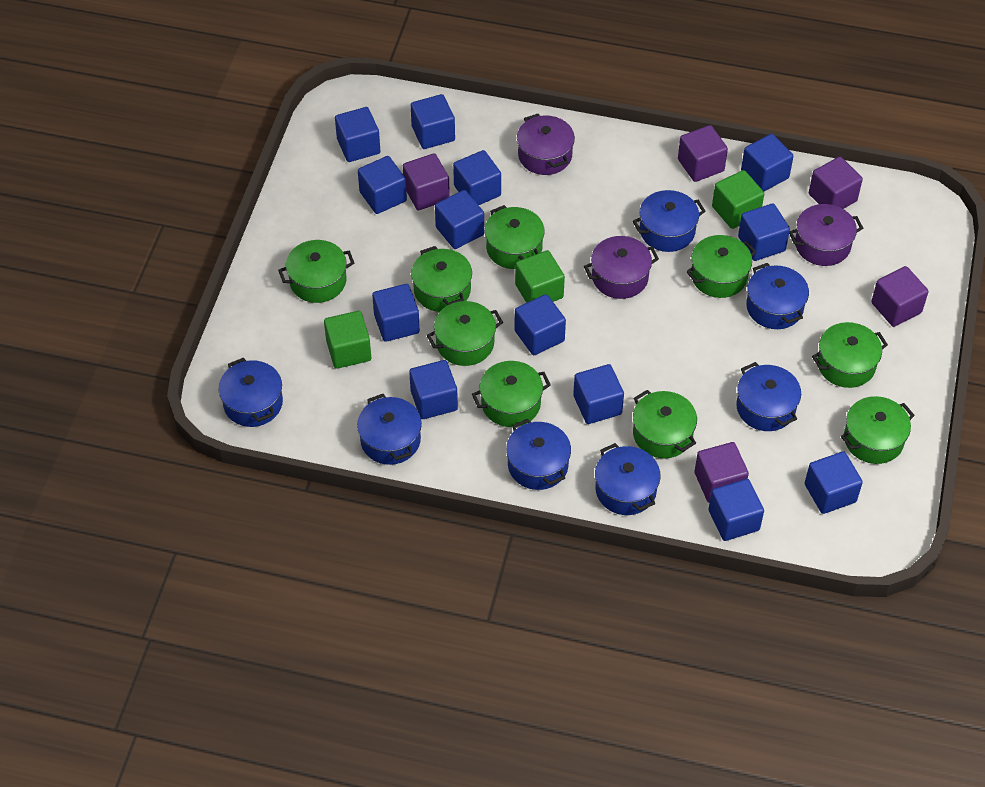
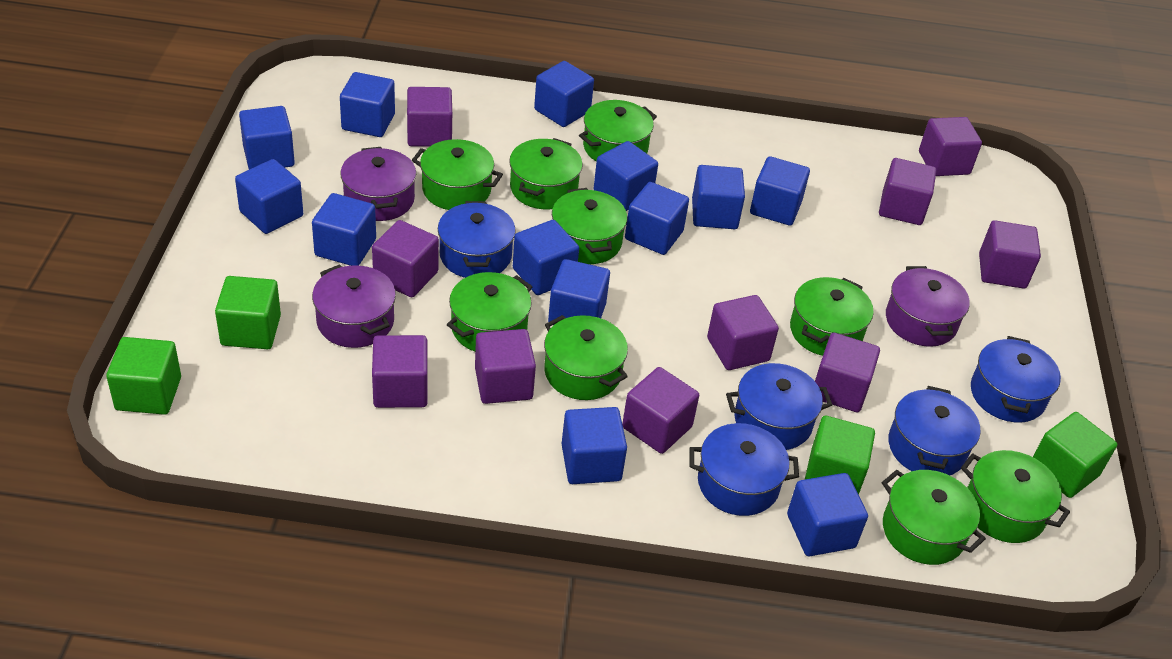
blue pot: [218,358,283,427] [357,394,422,465] [506,419,571,490] [595,443,661,515] [633,190,705,252] [736,362,801,431] [746,263,809,329] = 7 -> [438,201,516,278] [690,423,799,516] [726,363,832,450] [888,386,981,476] [971,336,1061,423] = 5
green cube: [324,311,371,369] [515,250,565,303] [712,170,764,229] = 3 -> [106,337,181,415] [215,276,281,349] [805,416,875,494] [1033,412,1117,498] = 4
purple cube: [403,153,450,210] [678,125,728,182] [694,442,749,503] [809,157,863,209] [871,266,929,327] = 5 -> [372,220,439,297] [372,335,428,408] [407,87,452,147] [475,329,536,404] [622,367,699,454] [707,295,779,370] [815,333,880,412] [879,158,936,225] [919,117,982,176] [979,220,1041,289] = 10

